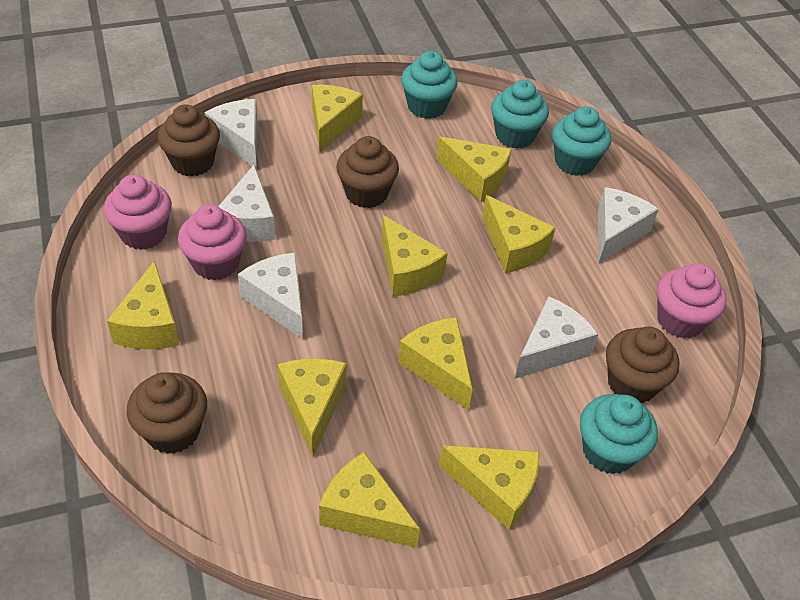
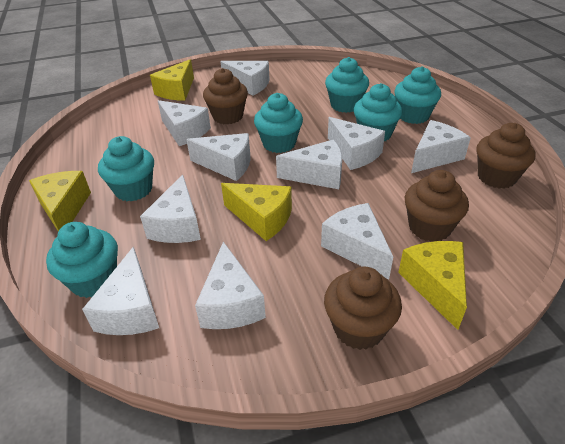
pink cupcake: [104,175,172,250] [178,205,247,280] [657,264,727,338] = 3 -> none = 0
turquoise cupcake: [401,51,458,119] [491,80,549,149] [552,106,611,176] [580,394,658,474] = 4 -> [46,222,118,298] [98,136,154,202] [254,93,303,153] [325,57,369,113] [354,83,402,141] [394,66,441,124] = 6
white cheese: [204,99,258,169] [218,165,275,242] [238,253,303,339] [515,296,598,379] [598,187,659,264] = 5 -> [82,247,159,335] [140,174,201,243] [158,100,211,146] [186,133,250,181] [195,242,266,329] [220,61,270,96] [276,140,342,189] [321,203,393,279] [328,117,385,170] [411,120,471,173] = 10
yellow cheese: [107,261,179,349] [277,358,347,457] [312,85,363,153] [319,452,420,548] [382,215,447,297] [398,317,473,410] [436,137,512,202] [439,445,539,530] [482,195,555,273] = 9 -> [29,171,91,231] [150,59,194,101] [221,183,292,241] [398,241,467,330] = 4

